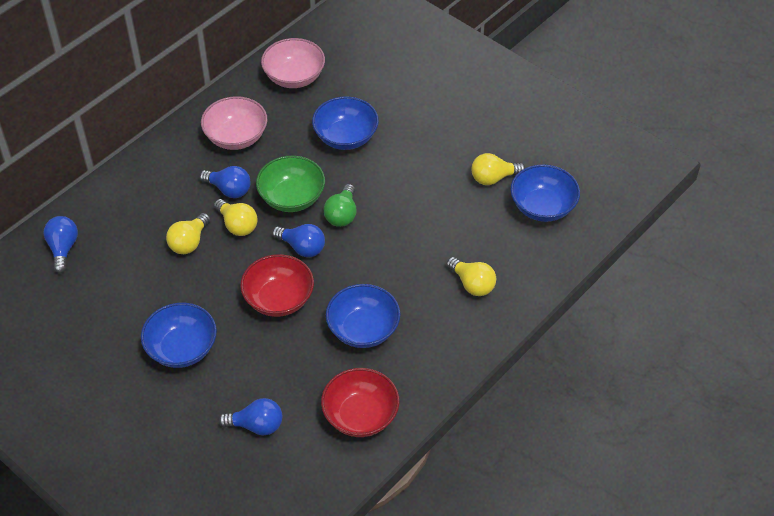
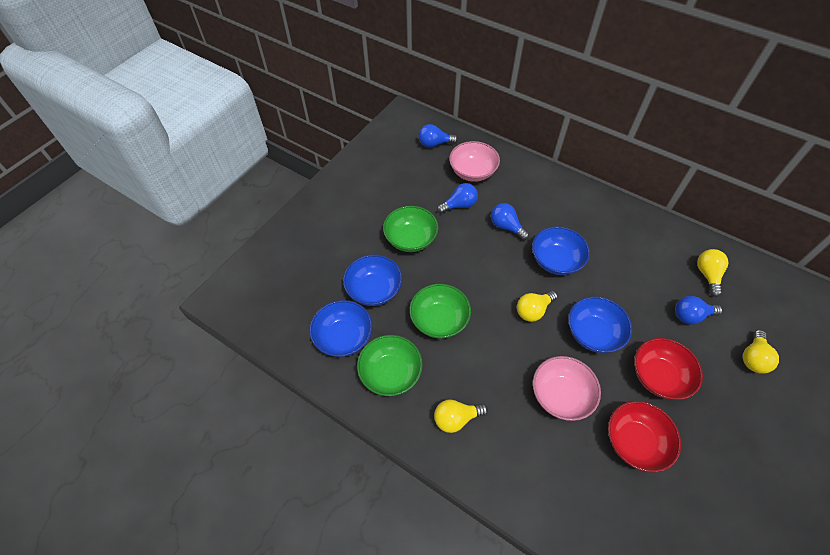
green bowl: [256,156,325,212] = 1 -> [357,335,423,396] [383,206,438,252] [410,284,471,339] = 3
green light bulb: [324,184,356,227] = 1 -> none = 0

